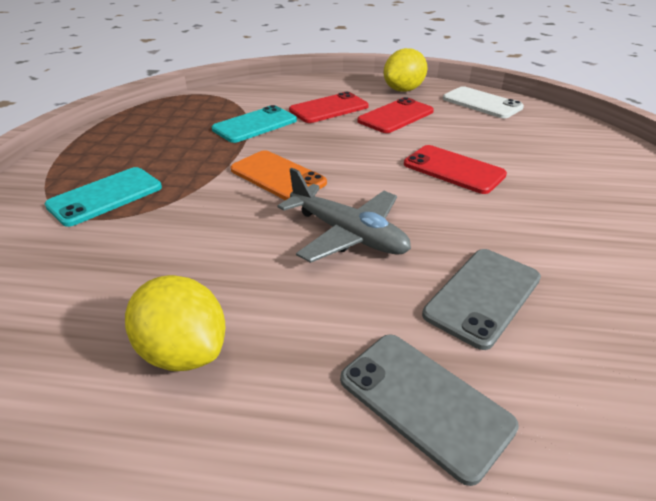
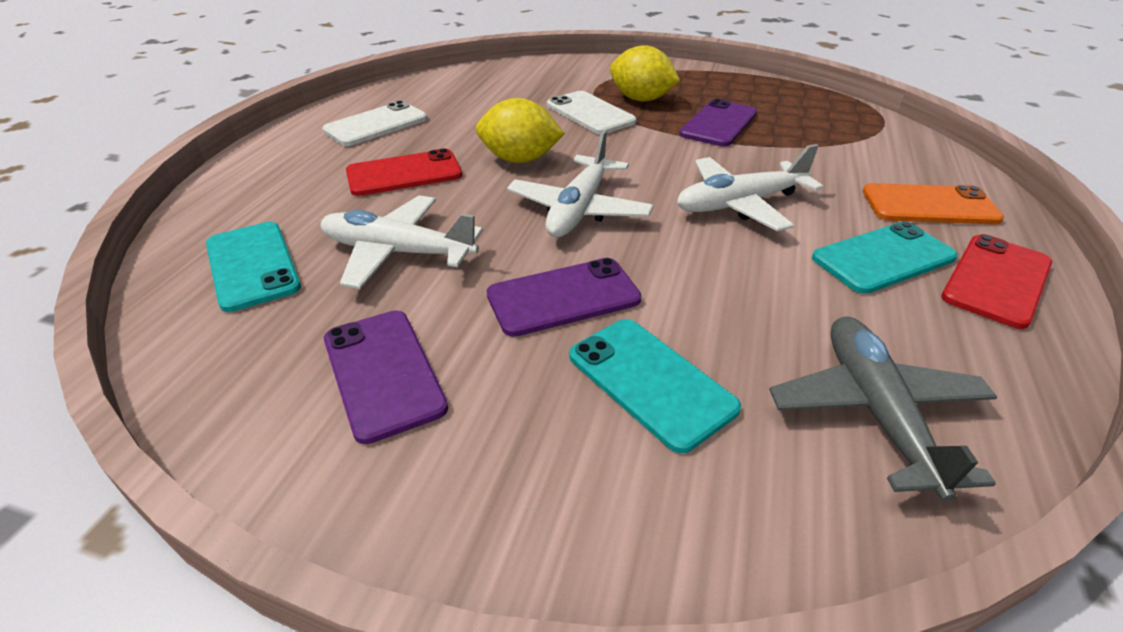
grey phone: [340,334,519,486] [422,249,541,350] = 2 -> none = 0
purple phone: none = 0 -> [324,310,448,444] [487,258,642,337] [679,99,757,147] = 3
red phone: [289,92,369,123] [357,97,434,133] [404,145,507,194] = 3 -> [346,148,462,196] [941,234,1052,329] = 2
turquoise phone: [45,167,162,227] [212,105,297,143] = 2 -> [206,222,301,312] [569,319,741,453] [812,221,957,294] = 3
white phone: [443,86,524,118] = 1 -> [322,101,427,146] [547,91,636,134] = 2
white plane: none = 0 -> [320,195,483,289] [507,130,654,237] [677,144,824,231] = 3

